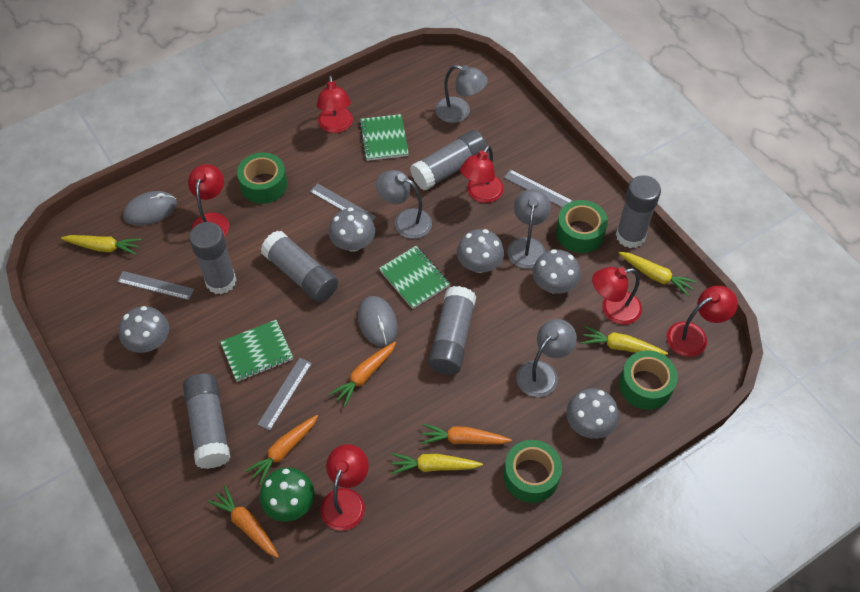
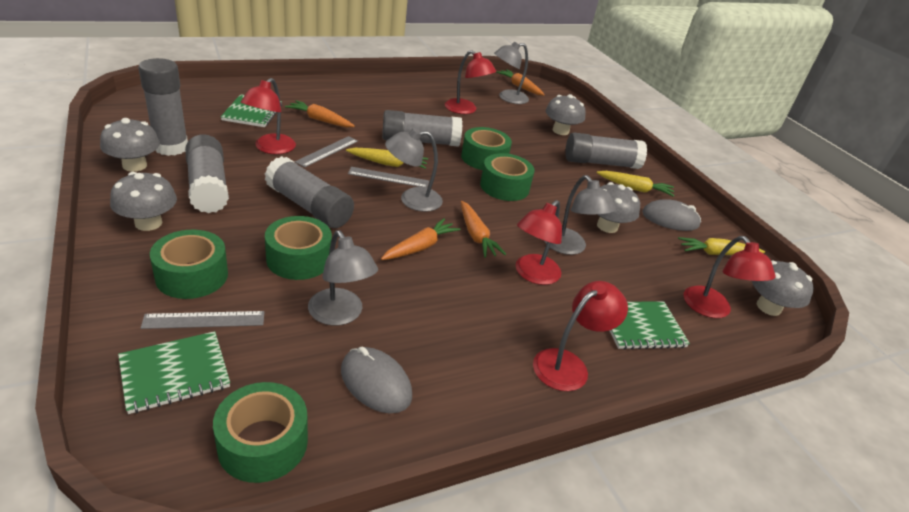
green mushroom: [260,468,314,522] = 1 -> none = 0
green tape: [237,153,287,204] [503,440,562,503] [556,200,608,253] [619,350,678,410] = 4 -> [150,230,228,299] [213,382,308,483] [265,216,332,280] [461,127,512,170] [480,153,534,201] = 5
grey glue stick: [183,373,231,469] [189,222,236,295] [261,231,338,303] [410,130,488,190] [428,286,477,375] [616,175,661,248] = 6 -> [138,58,188,156] [185,134,229,213] [265,156,354,228] [382,110,462,147] [565,133,647,169] = 5
grey ruler: [117,271,194,300] [257,358,312,430] [310,183,376,221] [504,169,572,208] = 4 -> [141,311,264,329] [295,136,358,167] [348,167,429,188] = 3
red lamp: [188,164,229,237] [317,75,353,133] [321,444,369,531] [460,146,504,203] [592,267,642,325] [667,285,738,357] = 6 -> [241,78,296,154] [445,50,496,114] [516,200,562,285] [533,281,628,391] [684,236,776,318] = 5
yellow carrot: [61,235,141,255] [391,453,483,474] [581,326,668,355] [619,252,697,296] = 4 -> [346,147,428,169] [596,171,675,197] [678,237,765,255] = 3

